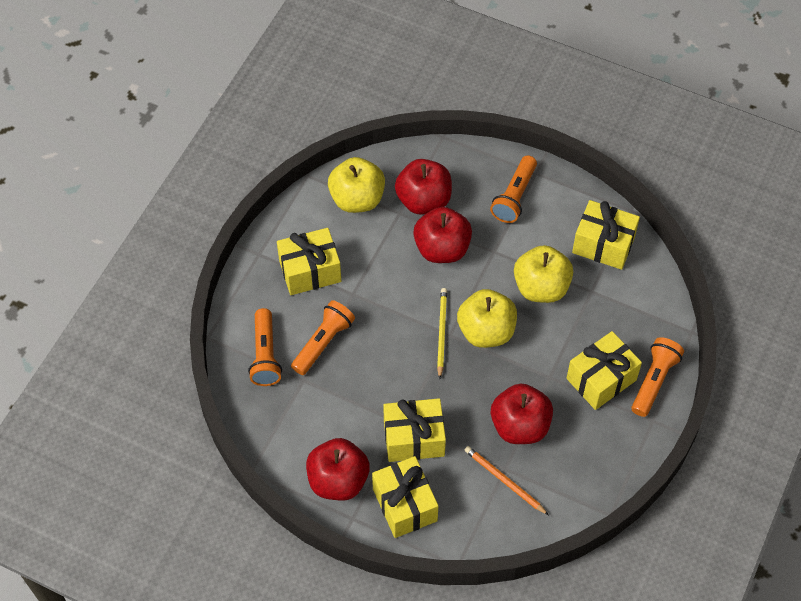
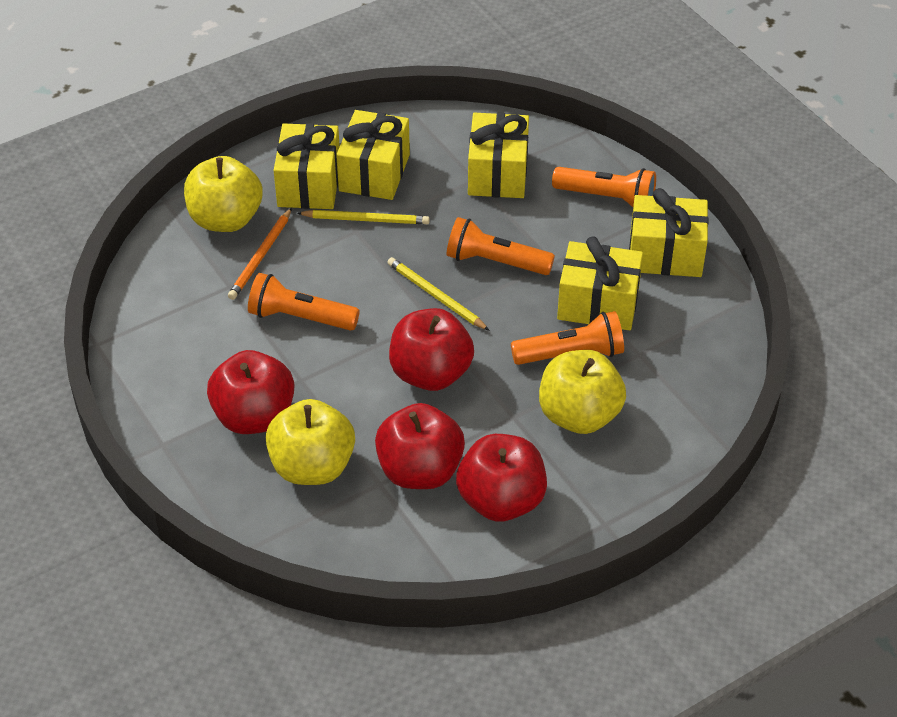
yellow pencil: [437,288,447,379] = 1 -> [297,210,430,224] [387,257,490,331] = 2

